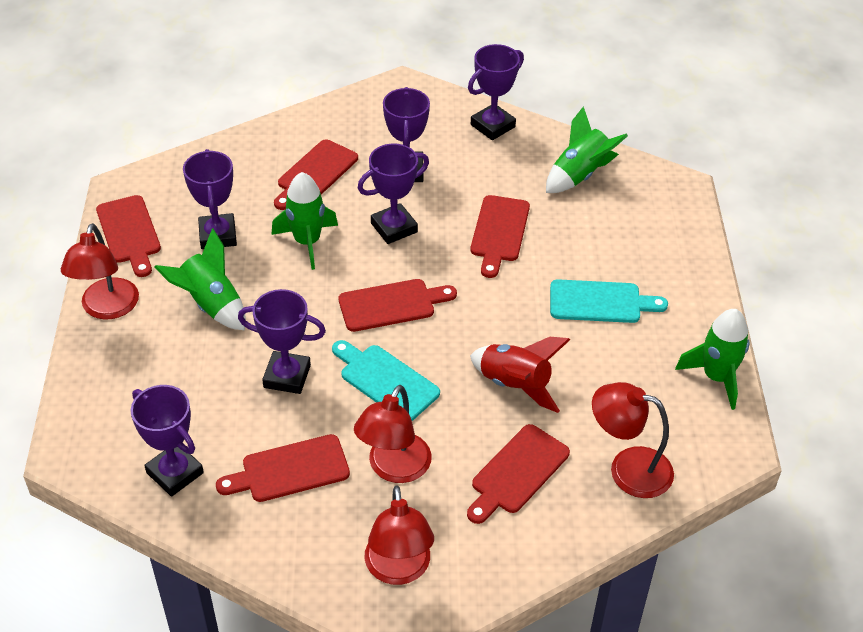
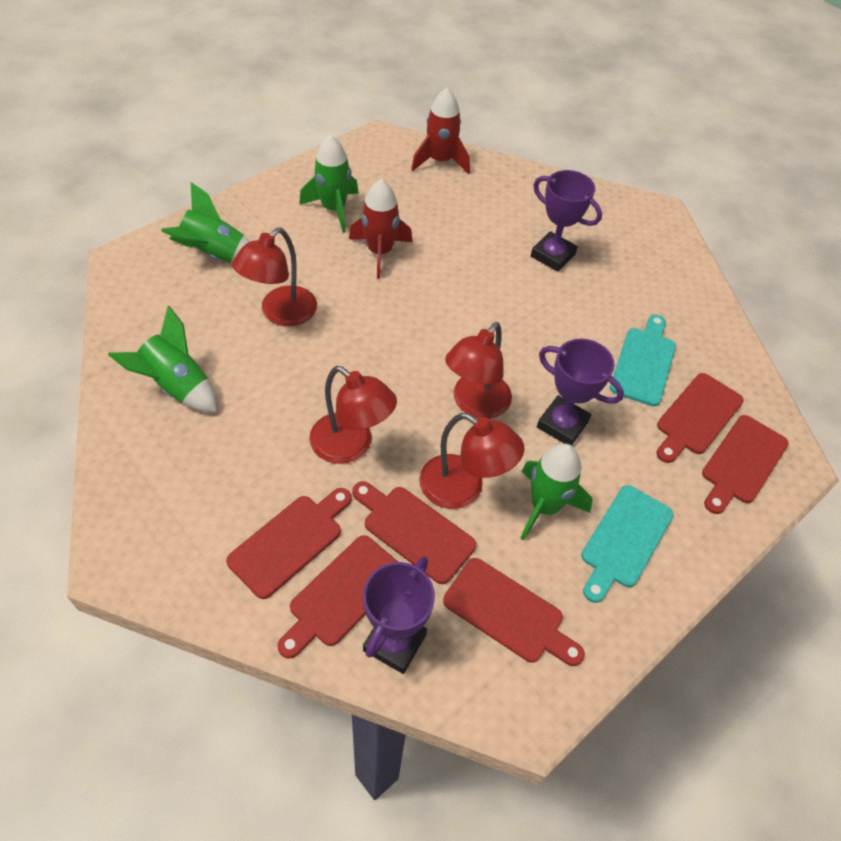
purple trophy: [131,385,204,497] [183,149,237,249] [238,289,326,394] [358,144,429,244] [383,87,430,182] [468,44,524,140] = 6 -> [363,557,435,674] [531,170,602,272] [537,338,624,446] = 3
red rocket: [470,337,570,413] = 1 -> [349,179,413,279] [411,88,470,174] = 2

